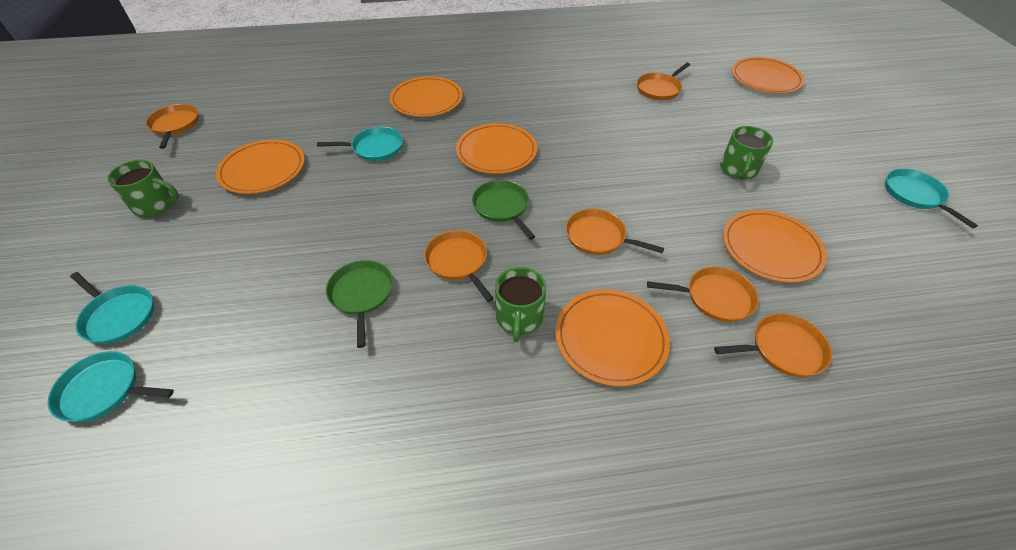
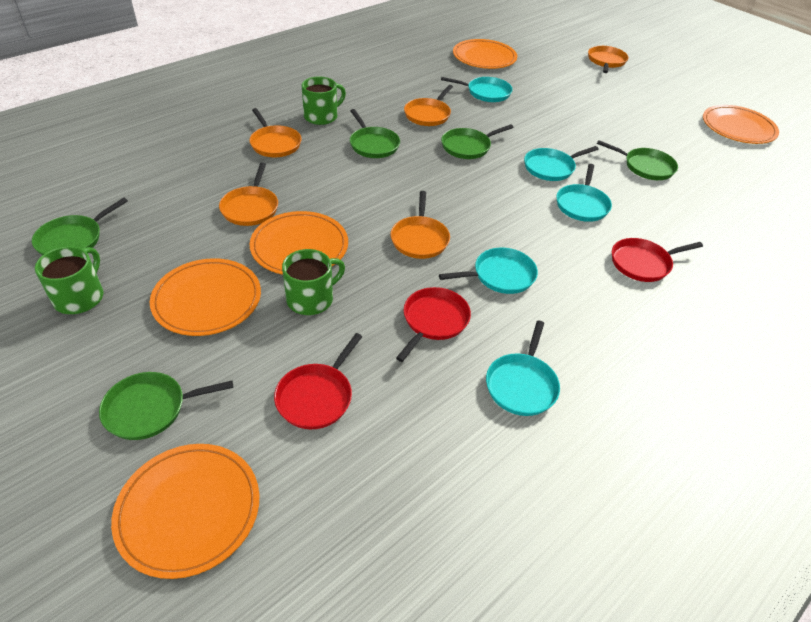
green pan: [326,260,393,348] [472,180,535,240] = 2 -> [32,198,128,255] [99,372,233,440] [350,109,400,158] [441,124,514,159] [597,140,678,180] = 5
orange pan: [146,104,199,149] [424,230,494,302] [566,209,664,255] [637,63,690,100] [647,267,759,322] [714,313,832,377] = 6 -> [219,163,278,226] [249,108,301,157] [391,191,450,259] [404,85,453,126] [588,46,628,73] = 5
orange plate: [216,139,305,194] [389,76,463,117] [456,123,537,174] [555,289,670,387] [723,210,827,283] [732,57,805,94] = 6 -> [111,444,259,579] [150,258,261,336] [250,211,348,275] [453,39,517,69] [703,105,779,144] = 5
red pan: none = 0 -> [274,333,363,429] [396,287,471,362] [612,238,703,282] = 3
turquoise pan: [48,351,174,422] [70,272,154,344] [317,127,403,161] [885,169,978,228] = 4 -> [439,248,538,294] [441,77,512,102] [486,320,560,416] [524,146,599,181] [556,164,612,222] = 5

